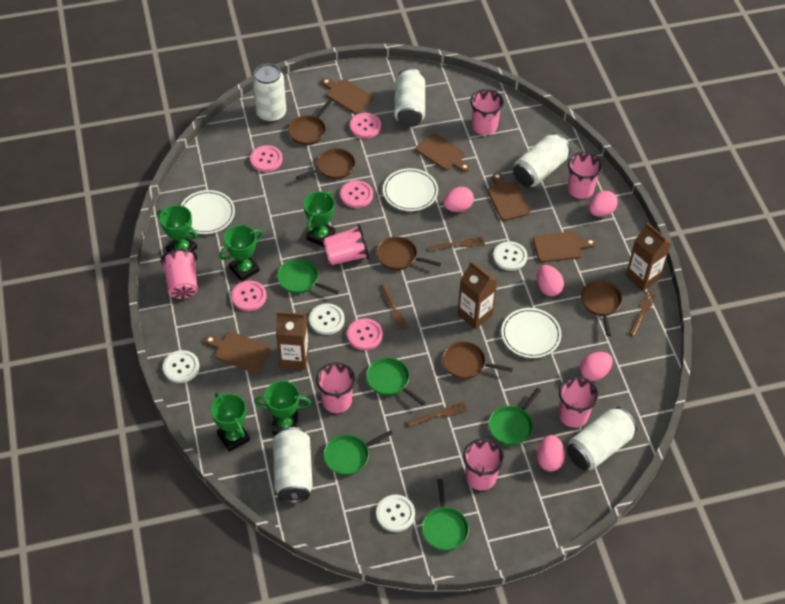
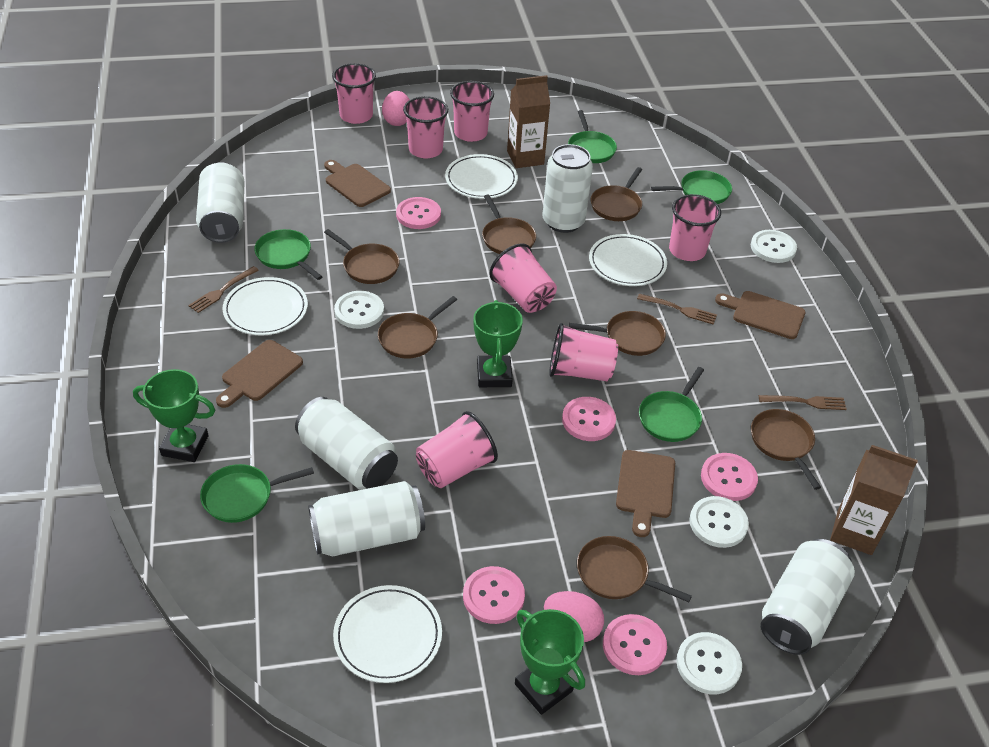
brown carton: [276,312,309,370] [458,261,498,329] [626,223,671,291] = 3 -> [507,75,550,168] [830,445,918,555] = 2
brown cutting board: [205,332,270,373] [322,78,374,114] [416,133,470,172] [488,173,531,221] [533,231,596,262] = 5 -> [216,340,303,408] [324,160,391,207] [616,450,675,537] [715,291,806,339] = 4
brown fork: [380,284,409,331] [407,402,468,427] [429,236,485,251] [628,291,657,336] = 4 -> [188,266,259,313] [637,294,717,325] [759,395,847,410] = 3
brown pan: [288,100,332,145] [296,148,355,180] [377,236,441,270] [443,342,513,379] [581,281,622,336] = 5 -> [324,229,400,284] [378,296,457,358] [482,194,536,254] [569,311,666,356] [577,536,692,602] [591,167,642,221] [751,409,821,490] = 7
green trophy: [157,205,198,252] [211,393,250,452] [219,225,263,282] [254,381,311,435] [303,191,335,247] = 5 -> [133,369,215,462] [473,300,523,387] [515,609,585,715] = 3
pink egg: [443,187,474,212] [537,265,564,296] [537,435,565,472] [580,352,613,381] [589,191,618,217] = 5 -> [382,91,410,126] [544,591,604,642] = 2
white plate: [181,190,235,234] [383,168,438,211] [501,308,561,358] = 3 -> [223,277,308,336] [333,585,442,683] [445,154,518,199] [589,234,667,286] = 4

